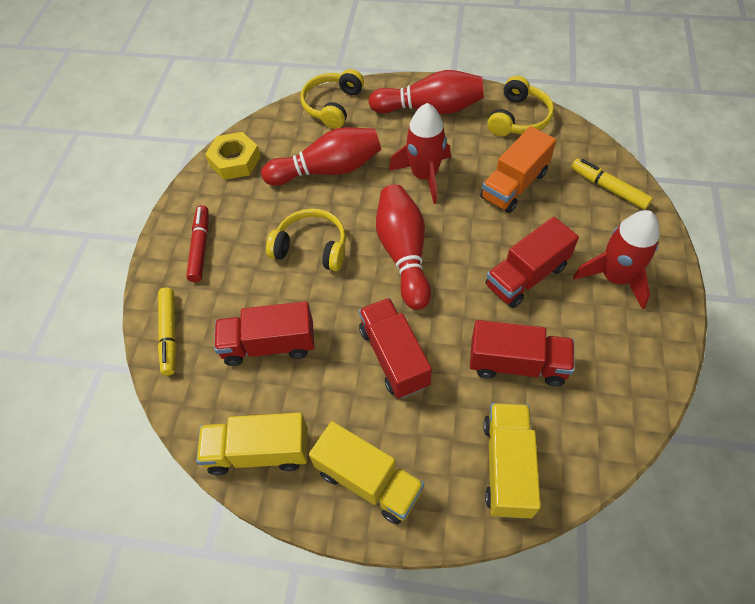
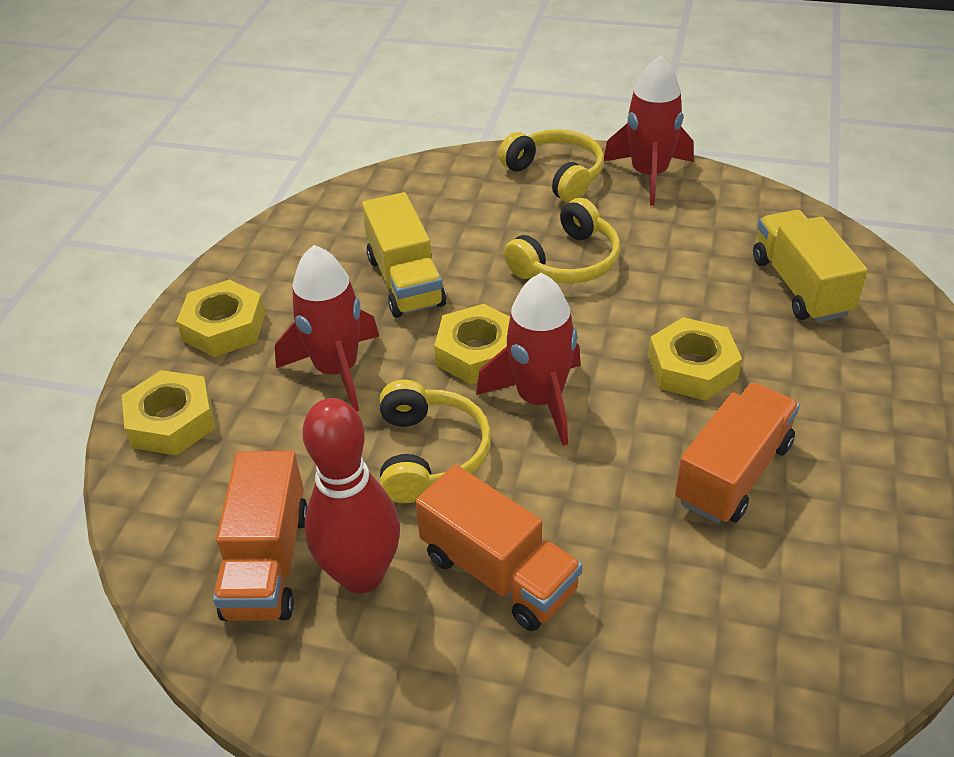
orange truck: [480,126,556,213] = 1 -> [213,451,308,621] [415,465,582,631] [675,382,800,524] = 3
red bowling pin: [261,127,381,186] [368,70,484,114] [376,184,431,310] = 3 -> [303,398,400,594] = 1
red marker: [186,205,209,282] = 1 -> none = 0
red rocket: [389,103,451,204] [573,210,660,310] = 2 -> [275,245,380,411] [476,273,581,446] [604,55,694,206] = 3
red truck: [214,301,314,366] [359,298,432,398] [470,320,575,387] [486,217,579,308] = 4 -> none = 0
yellow marker: [158,287,177,376] [571,158,653,210] = 2 -> none = 0
yellow nut: [205,132,260,180] = 1 -> [122,370,215,455] [176,280,265,357] [434,304,510,385] [648,317,742,401] = 4
yellow truck: [196,413,308,475] [309,421,424,525] [483,403,541,519] = 3 -> [362,192,446,318] [753,210,868,323] = 2

